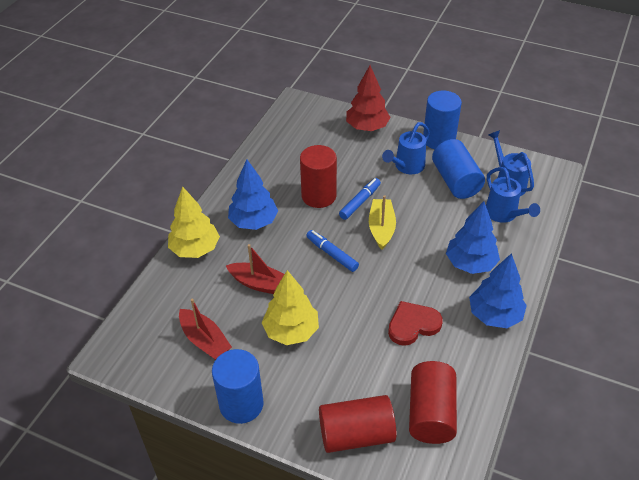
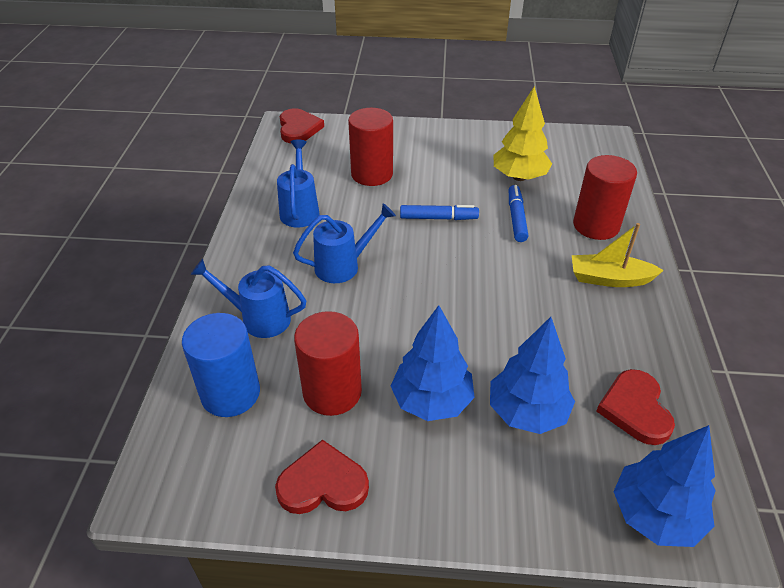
blue cylinder: [212,349,264,424] [423,91,462,149] [432,139,485,199] = 3 -> [182,313,260,417] = 1
red boat: [179,299,232,360] [225,244,284,294] = 2 -> none = 0
red heart: [388,301,443,346] = 1 -> [275,439,369,514] [280,108,324,143] [596,369,675,445] = 3
red tree: [346,65,390,131] = 1 -> none = 0
yellow tree: [168,187,220,258] [262,270,319,345] = 2 -> [493,86,552,181] = 1

